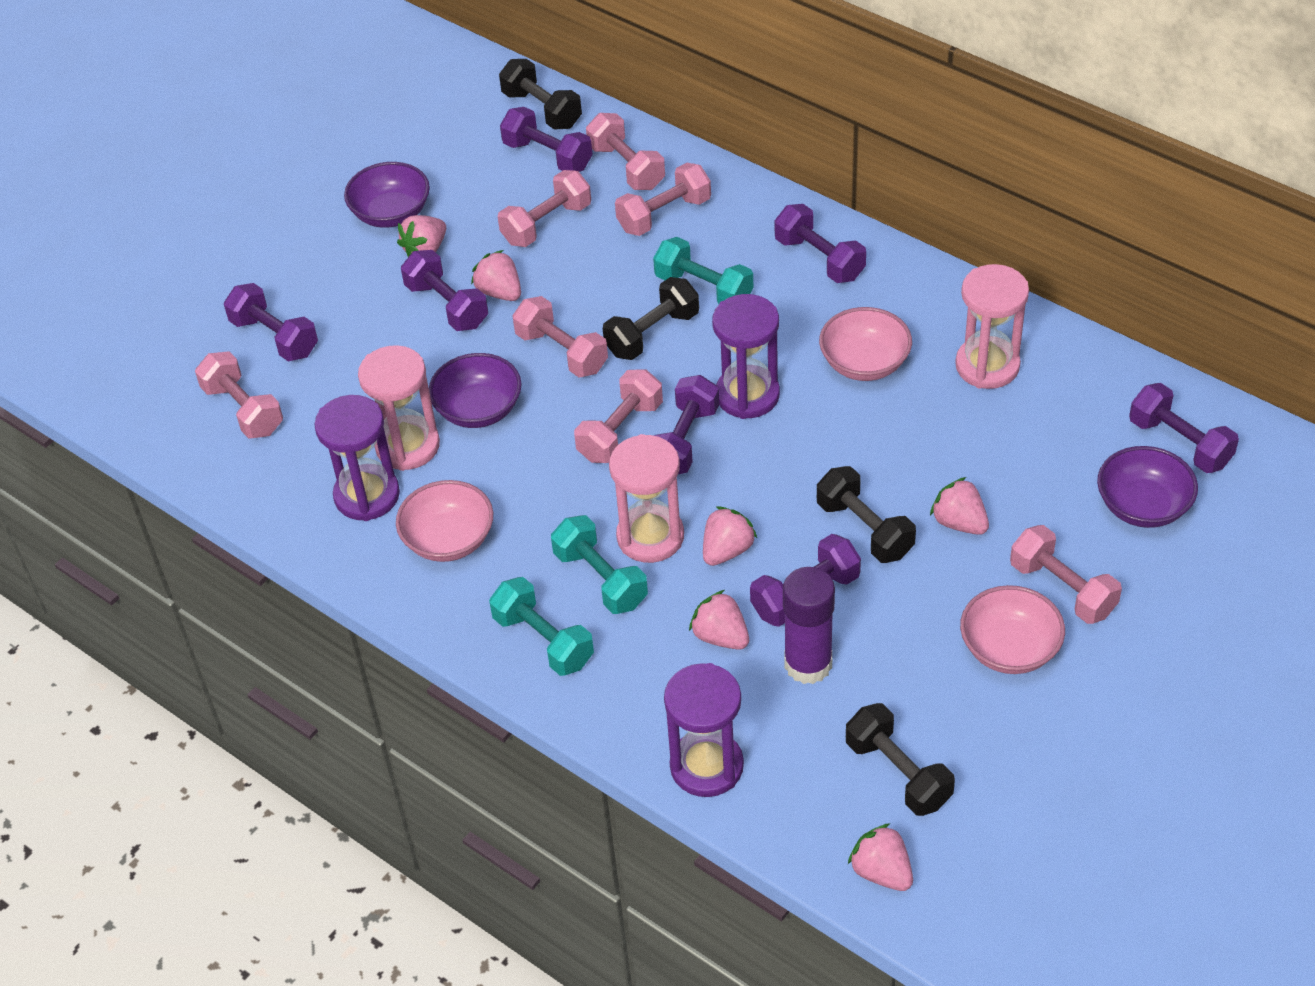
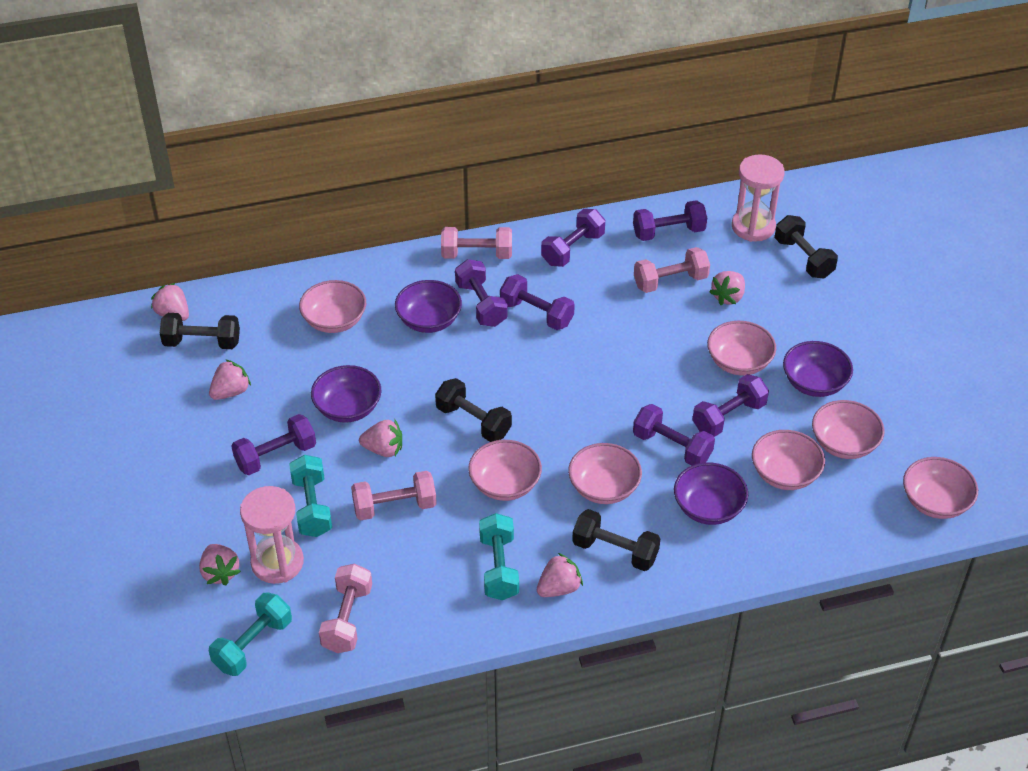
pink bowl: [396,480,493,562] [819,307,912,381] [960,585,1065,674] = 3 -> [299,280,366,333] [468,440,542,501] [568,443,642,504] [707,321,776,376] [752,430,825,490] [812,400,885,459] [903,457,978,519] = 7
pink dumbbell: [195,351,283,439] [498,170,591,247] [512,296,608,378] [574,369,663,463] [586,113,665,190] [615,163,711,236] [1010,525,1122,624] = 7 -> [319,564,372,653] [351,471,437,520] [441,227,512,259] [634,247,710,293] = 4
pink hourglass: [358,345,440,471] [609,434,684,563] [955,264,1029,389] = 3 -> [240,486,304,584] [732,154,785,242] = 2
purple bowl: [344,162,430,228] [429,353,521,428] [1097,446,1198,528] = 3 -> [311,365,382,423] [395,280,462,333] [674,462,748,525] [783,341,853,397] = 4
purple glue stick: [783,567,835,684] = 1 -> none = 0
purple hourglass: [314,395,400,521] [664,663,744,797] [712,294,780,419] = 3 -> none = 0

